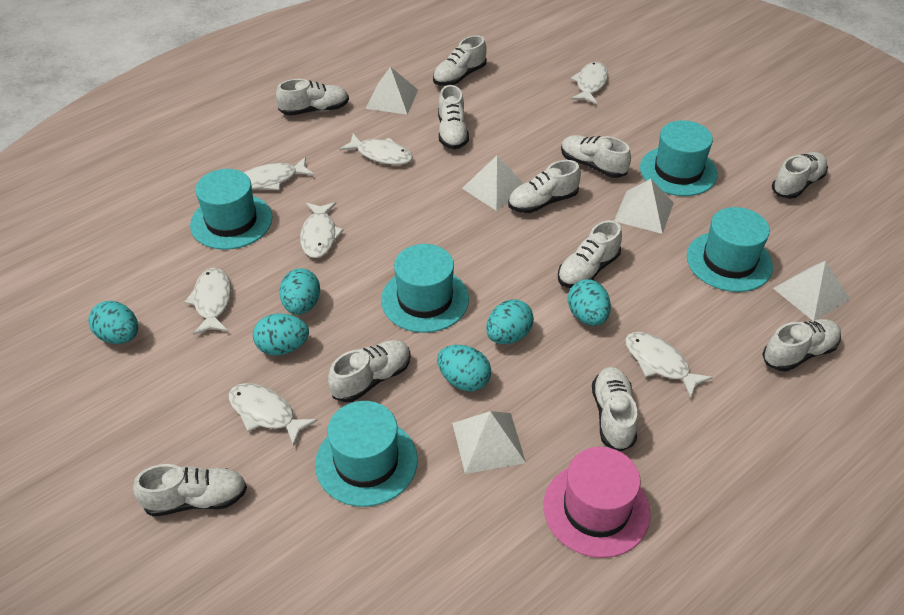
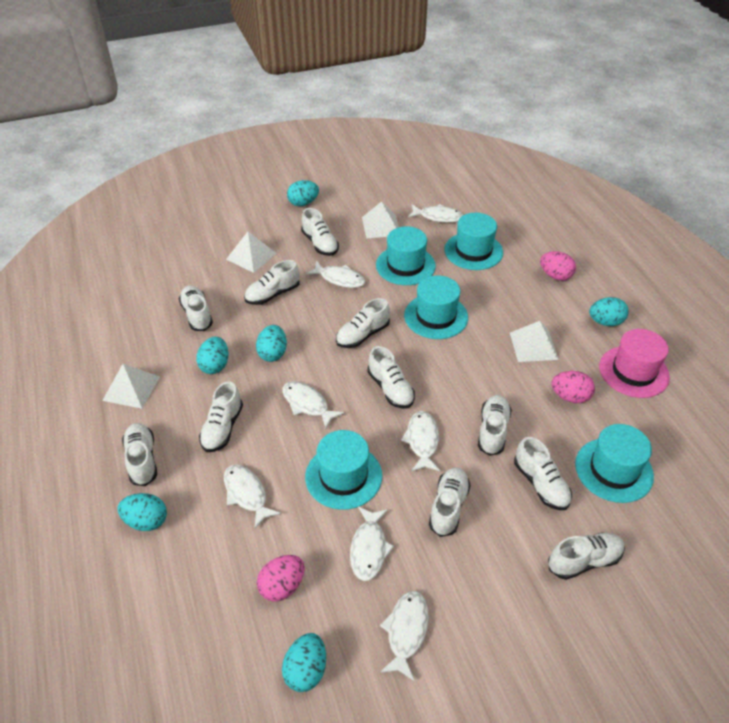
pink egg: none = 0 -> [257,555,305,602] [540,251,576,281] [551,371,595,403] = 3
white pyramid: [366,67,418,115] [452,411,526,474] [462,156,524,211] [614,179,674,234] [773,261,850,321] = 5 -> [102,364,160,409] [226,231,277,273] [362,201,399,239] [510,321,559,362] = 4

